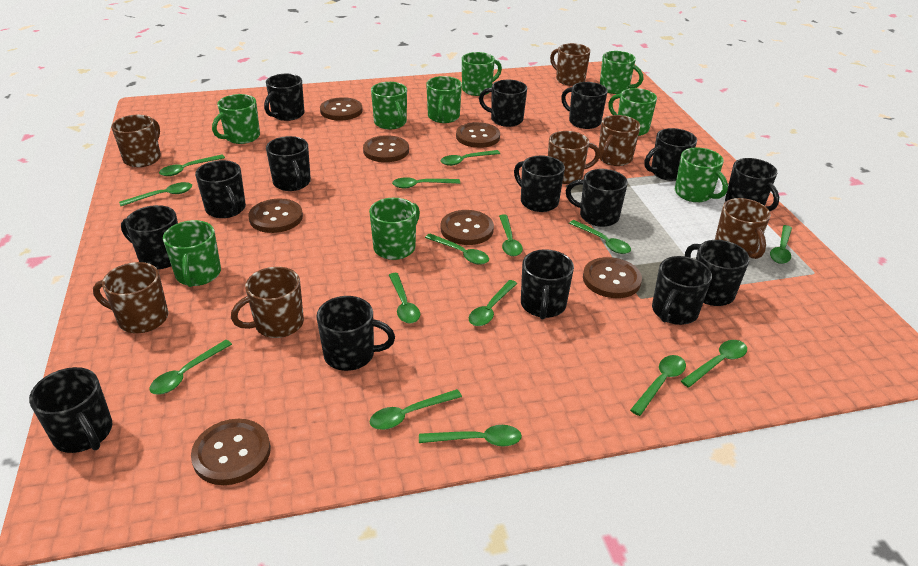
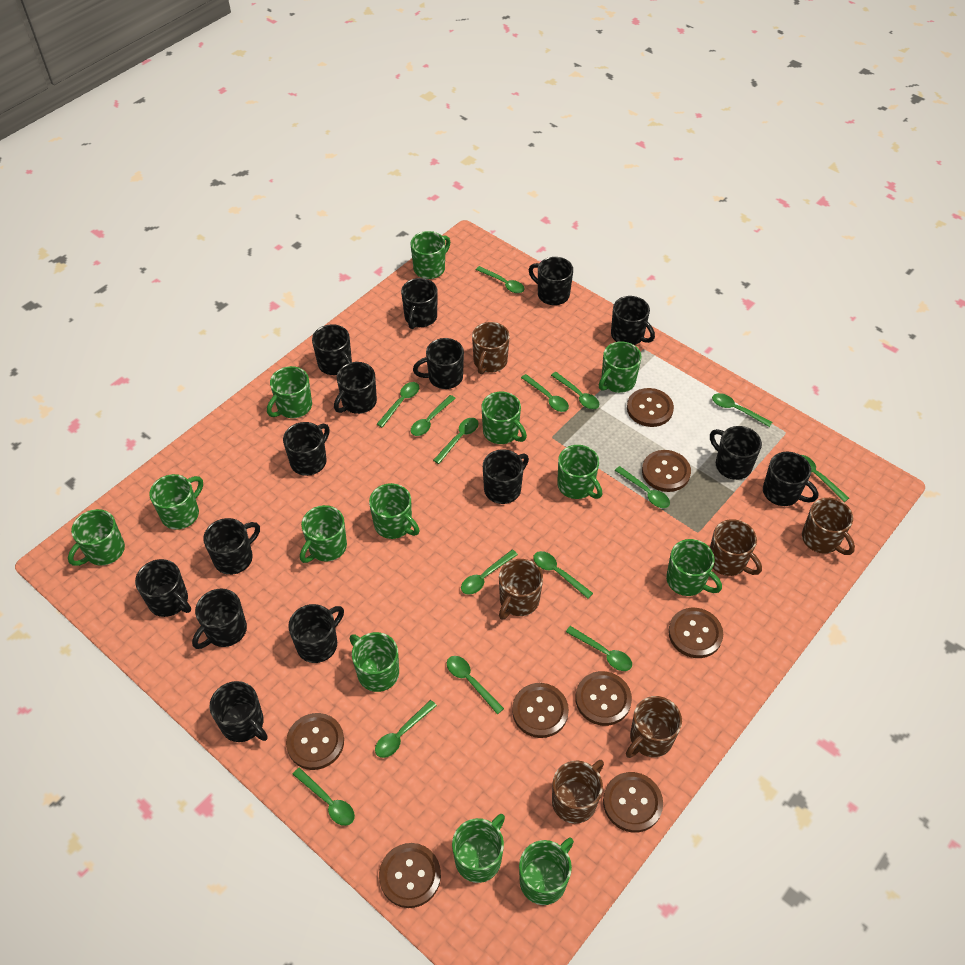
brown button: [191,419,271,485] [248,199,303,233] [320,97,363,121] [363,135,409,162] [441,210,494,245] [456,122,500,148] [583,257,642,298] = 7 -> [286,713,344,770] [379,843,441,908] [512,683,569,738] [575,671,632,726] [603,772,663,833] [627,388,674,427] [642,450,691,492] [668,608,723,658] = 8
brown mug: [93,262,168,333] [111,115,161,167] [231,267,304,338] [548,131,600,184] [550,43,591,86] [599,115,641,166] [715,198,771,259] = 7 -> [472,322,510,374] [499,559,543,620] [552,760,604,824] [626,696,682,758] [710,519,762,576] [802,498,855,555] = 6
green mug: [163,220,221,287] [212,94,260,144] [369,198,420,260] [371,82,407,130] [426,76,462,123] [462,52,502,96] [600,51,643,94] [608,88,657,136] [675,147,728,202] = 9 -> [68,509,125,566] [149,474,203,530] [267,366,312,418] [300,505,347,563] [350,632,399,692] [369,483,420,539] [411,231,450,279] [452,814,505,883] [482,392,527,444] [519,838,574,905] [557,445,602,499] [599,341,642,393] [666,539,722,596] = 13

